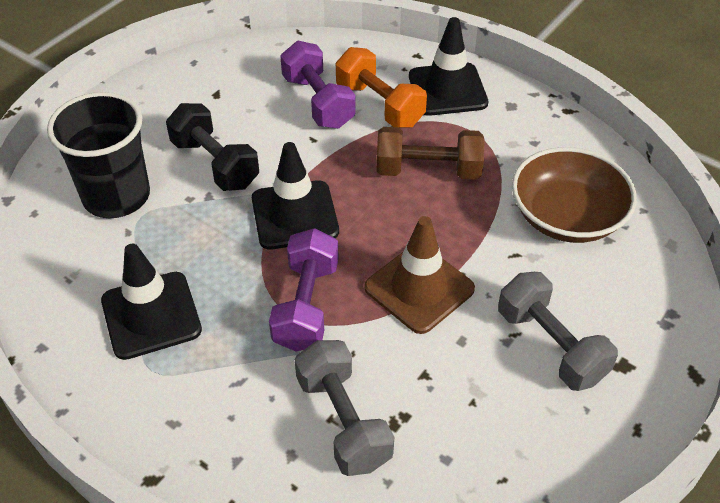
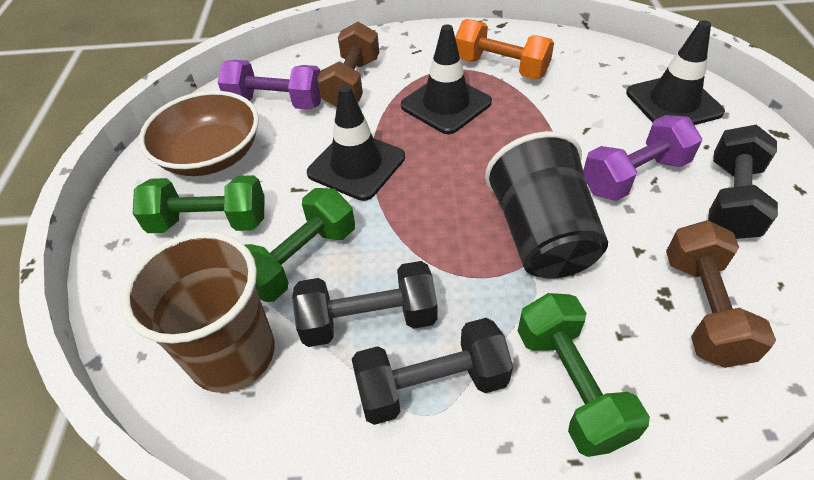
black dumbbell: [166,103,259,191] = 1 -> [292,261,438,347] [352,318,513,425] [708,125,778,239] = 3
brown cup: none = 0 -> [121,232,275,393] = 1
brown dumbbell: [377,127,485,180] = 1 -> [317,22,379,107] [666,220,776,368] = 2
brown traffic cone: [364,216,475,334] = 1 -> none = 0
green dumbbell: none = 0 -> [133,175,265,233] [245,188,355,302] [518,293,650,457] = 3
grey dumbbell: [295,340,394,476] [498,272,618,391] = 2 -> none = 0

